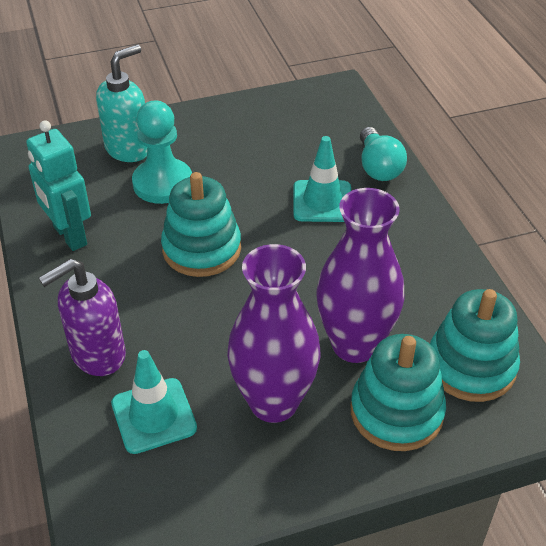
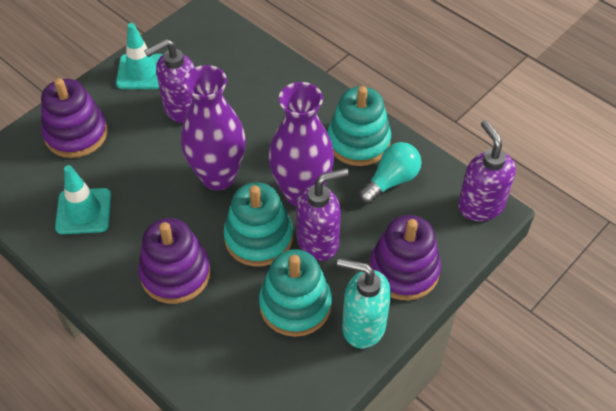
purple soap dispenser: [39,258,126,376] = 1 -> [144,39,195,123] [296,168,349,261] [458,120,516,221] = 3
purple stacking toy: none = 0 -> [41,78,108,158] [138,218,211,304] [370,215,441,301] = 3
turquoise pawn: [132,101,192,204] = 1 -> none = 0
turquoise robot: [26,120,91,251] = 1 -> none = 0

